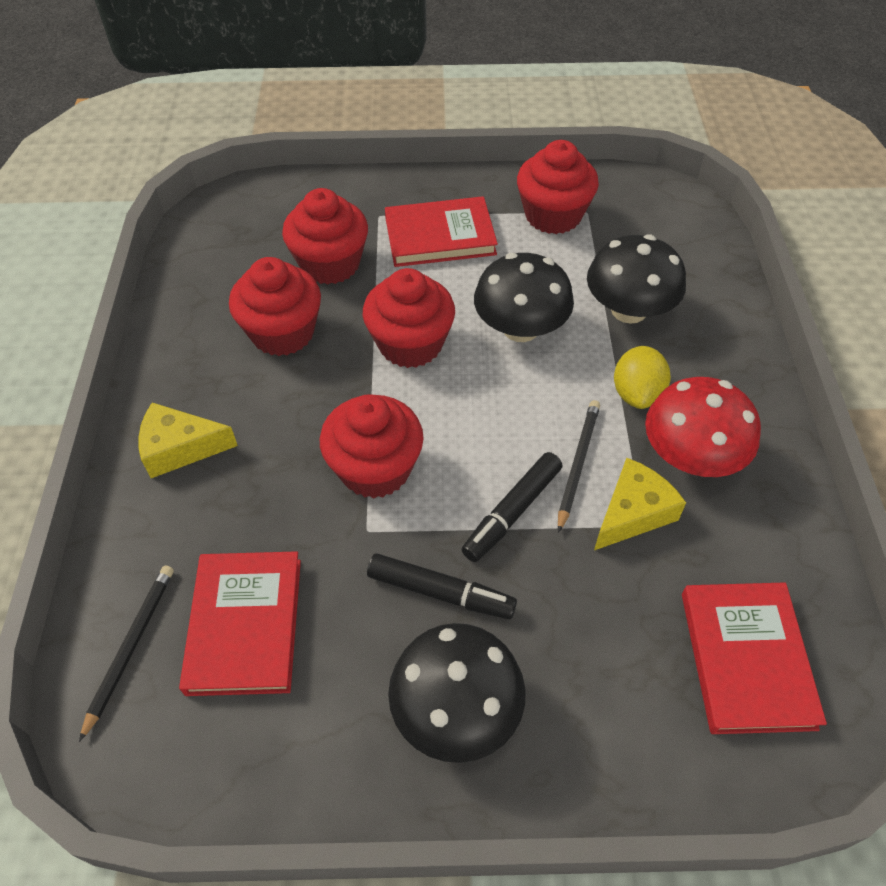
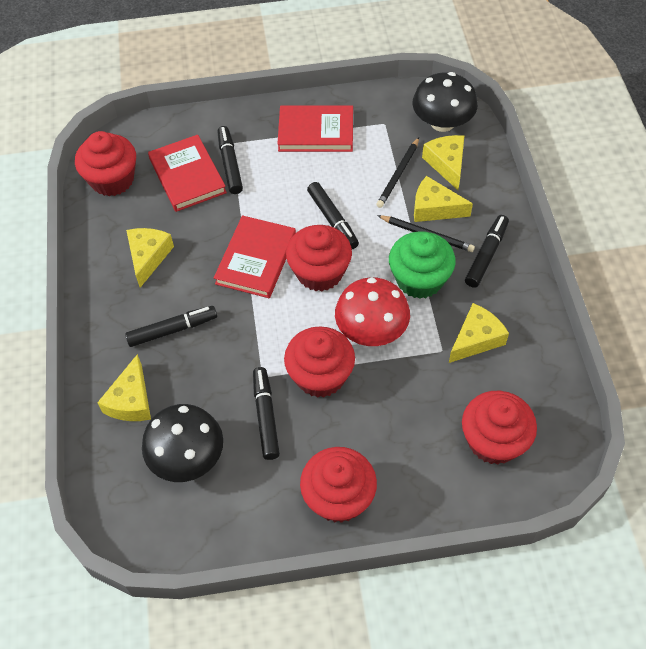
black marker: [367,553,517,619] [461,452,562,562] = 2 -> [125,306,217,347] [217,126,243,194] [253,367,280,460] [307,182,359,249] [465,215,509,288] = 5
black mushroom: [388,623,526,763] [474,253,574,342] [587,234,686,324] = 3 -> [142,404,223,482] [413,72,478,132] = 2
green cupcake: none = 0 -> [389,231,456,299] = 1
yellow cheese: [138,403,238,478] [594,458,686,550] = 2 -> [97,354,151,421] [126,228,174,288] [414,176,473,222] [422,135,464,190] [449,303,509,363] = 5
yellow lemon: [614,346,671,409] = 1 -> none = 0

